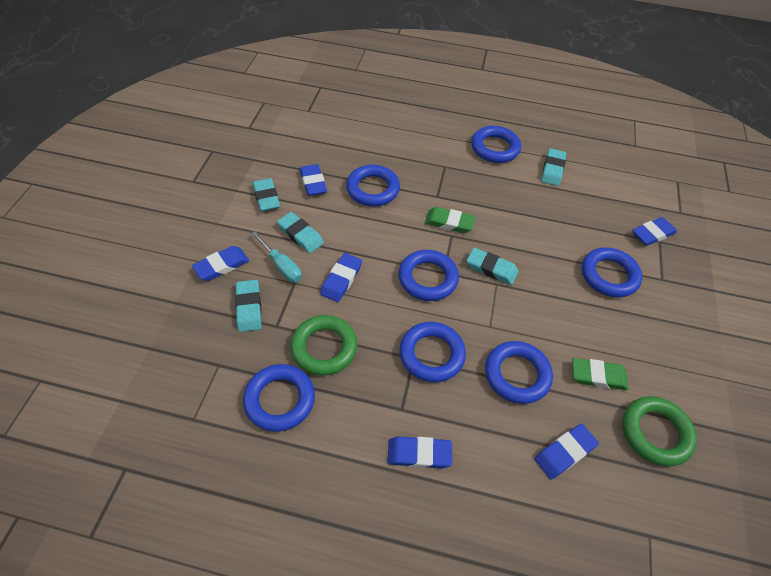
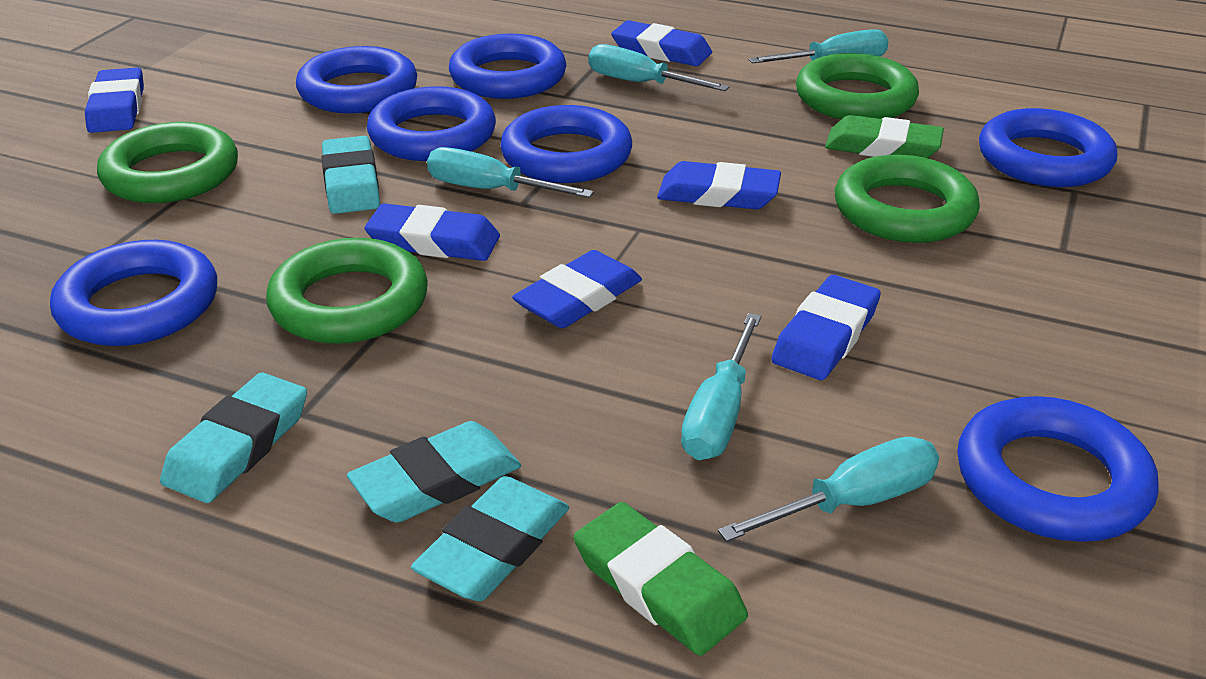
green ring: [290,315,357,376] [622,396,697,466] = 2 -> [97,122,238,203] [266,238,428,344] [796,53,919,119] [835,155,980,243] = 4
turquoise eraser: [235,280,262,332] [253,178,280,211] [277,212,324,253] [467,248,519,285] [541,148,566,186] = 5 -> [160,373,307,503] [322,136,380,214] [347,421,521,523] [411,476,569,601] = 4
turquoise screwdriver: [251,231,302,282] = 1 -> [427,147,594,198] [588,44,729,91] [681,313,761,460] [718,437,939,542] [748,29,889,64] = 5

